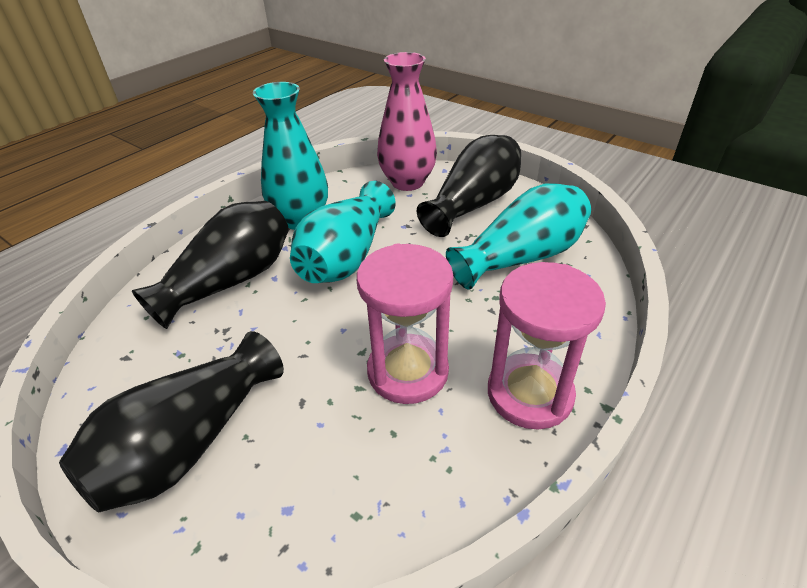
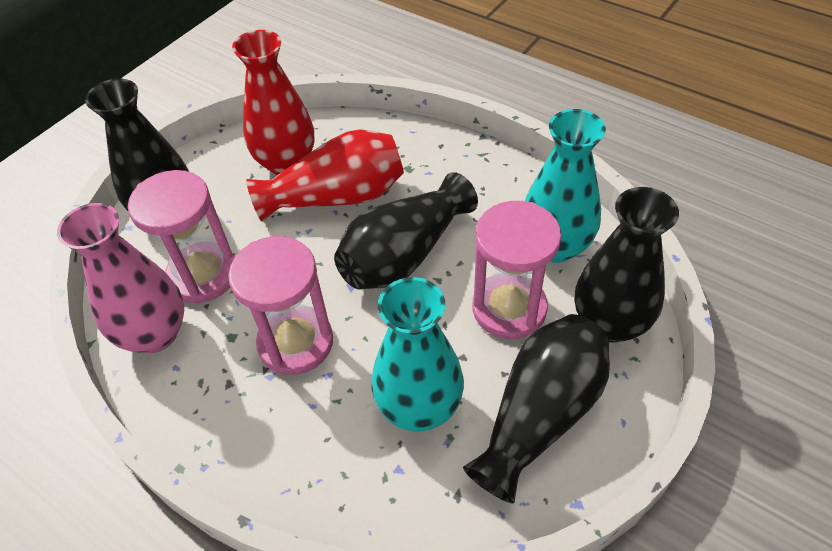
black vase: [59,331,284,513] [132,201,289,329] [417,135,521,237] = 3 -> [85,79,189,211] [334,172,478,289] [463,314,610,503] [575,187,679,343] = 4
pink hourglass: [357,244,453,404] [488,262,606,430] = 2 -> [128,170,235,304] [228,236,333,375] [473,201,561,339] = 3
red vase: none = 0 -> [232,30,314,175] [246,129,404,222] = 2
turquoise vase: [253,82,328,230] [290,181,396,283] [446,184,591,289] = 3 -> [372,277,464,431] [525,109,606,263] = 2

